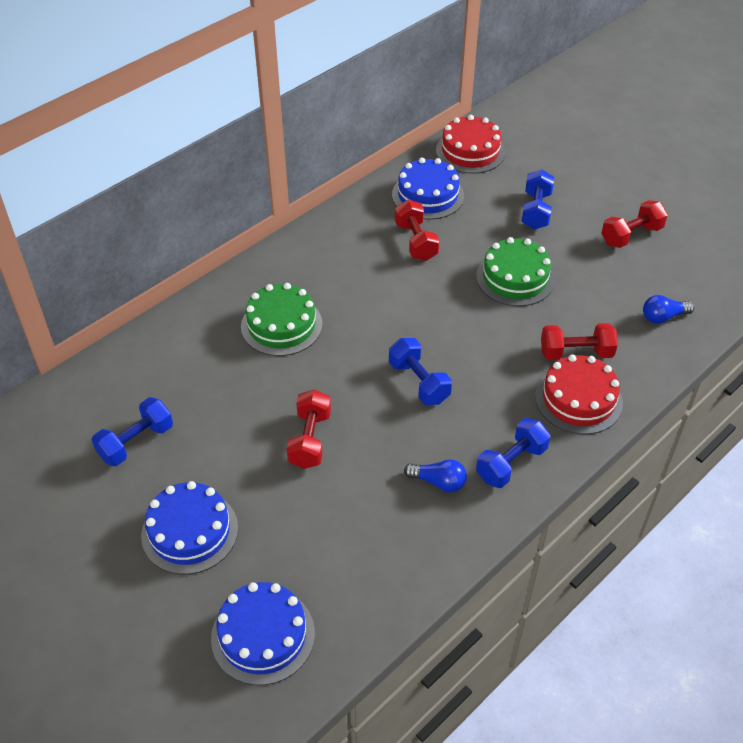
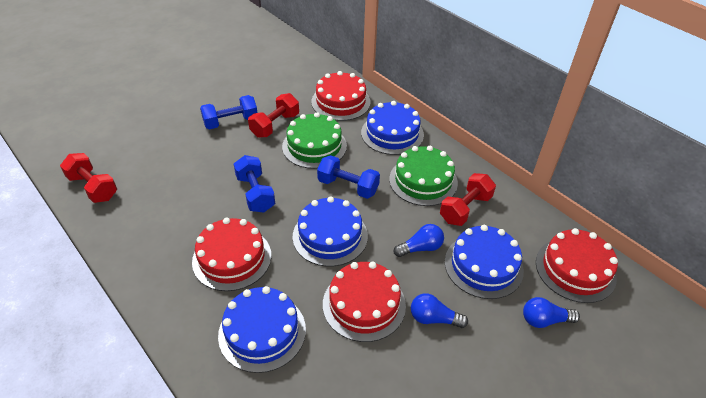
blue cake: [141,481,238,574] [211,582,315,685] [392,158,464,220] = 3 -> [218,286,306,373] [293,196,368,267] [361,101,424,155] [445,225,524,299] = 4
blue dumbbell: [92,397,173,466] [389,338,452,405] [476,418,551,488] [522,169,554,230] = 4 -> [200,95,257,129] [234,155,275,212] [317,155,380,199] = 3
blue light bulb: [404,459,467,493] [643,295,694,324] = 2 -> [394,224,444,257] [411,293,468,328] [523,297,580,328] = 3
red cake: [436,115,505,174] [535,354,623,434] = 2 -> [192,218,271,291] [311,71,371,121] [323,262,406,342] [536,228,618,303] = 4
red dumbbell: [286,389,331,469] [395,200,440,261] [541,323,618,360] [601,200,668,248] = 4 -> [60,153,117,203] [248,93,299,138] [440,173,496,226] = 3

